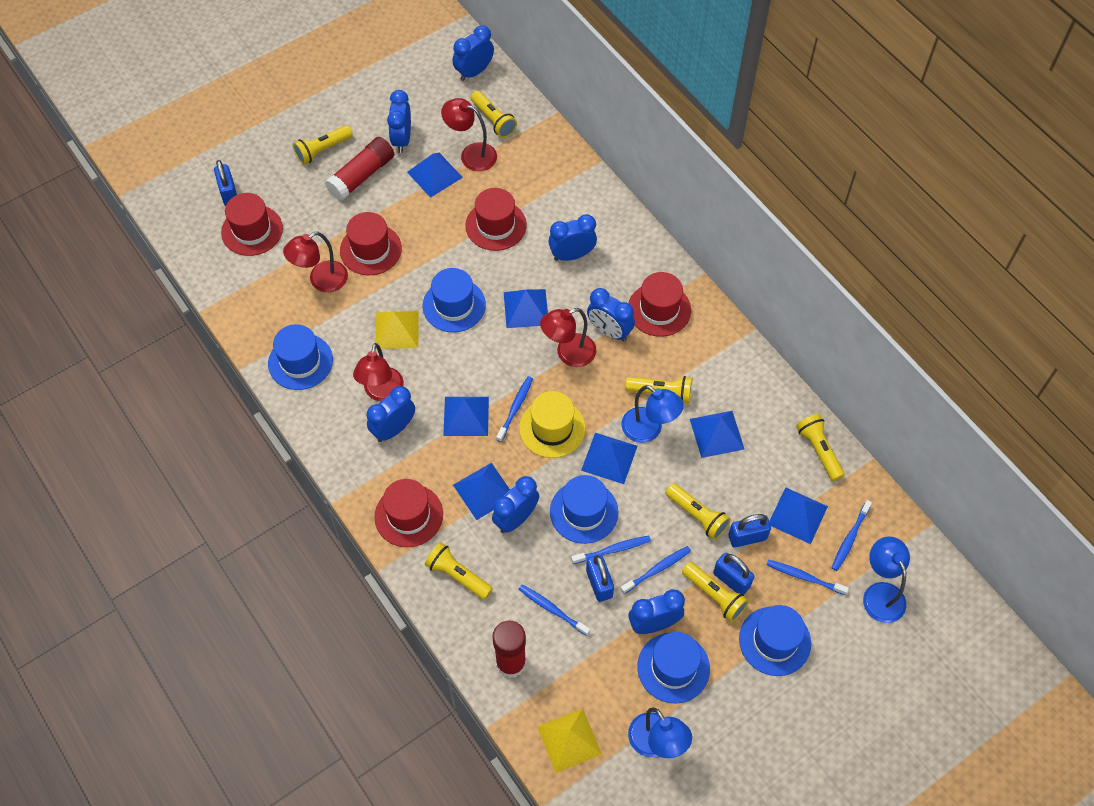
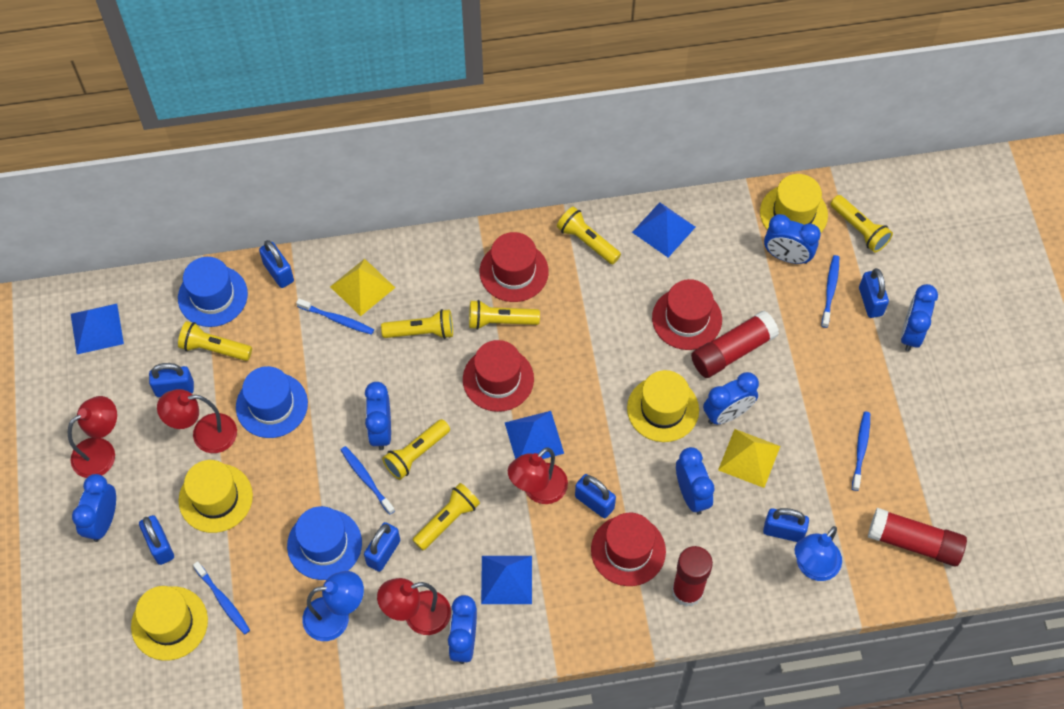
blue hat: [268,324,333,390] [422,268,486,332] [550,475,618,544] [637,632,710,703] [739,605,811,676] = 5 -> [178,257,248,327] [236,366,308,438] [287,506,362,580] = 3
blue lamp: [621,385,684,443] [628,707,692,758] [863,537,910,623] = 3 -> [302,571,364,641] [794,526,842,581] = 2
blue padlock: [214,160,237,206] [586,555,614,602] [713,553,755,594] [728,514,771,548] = 4 -> [139,515,174,565] [149,363,194,397] [259,240,294,288] [364,522,400,572] [575,474,616,518] [763,508,809,542] [859,268,889,318] = 7
blue pyramid: [407,153,463,198] [443,397,489,436] [453,463,510,520] [504,289,548,328] [581,433,638,484] [690,411,744,458] [769,487,828,544] = 7 -> [71,304,124,354] [481,556,532,604] [505,411,564,459] [632,202,696,257] = 4
blue toothbrush: [496,376,533,442] [519,585,590,636] [571,536,651,564] [621,546,691,594] [767,559,849,595] [832,500,872,571] = 6 -> [193,561,250,634] [296,299,374,335] [341,446,395,515] [821,255,839,328] [852,412,870,491] = 5
red glue stick: [325,137,394,201] [492,620,526,678] = 2 -> [672,546,713,607] [691,311,779,378] [868,508,967,567] = 3
red hat: [221,193,283,256] [340,212,402,275] [374,479,443,547] [465,188,527,251] [629,272,691,337] = 5 -> [463,340,534,412] [480,232,549,302] [591,513,666,586] [652,279,722,350] = 4
yellow hat: [519,391,586,458] = 1 -> [131,586,208,661] [179,460,253,533] [627,370,699,442] [760,174,828,233] = 4

